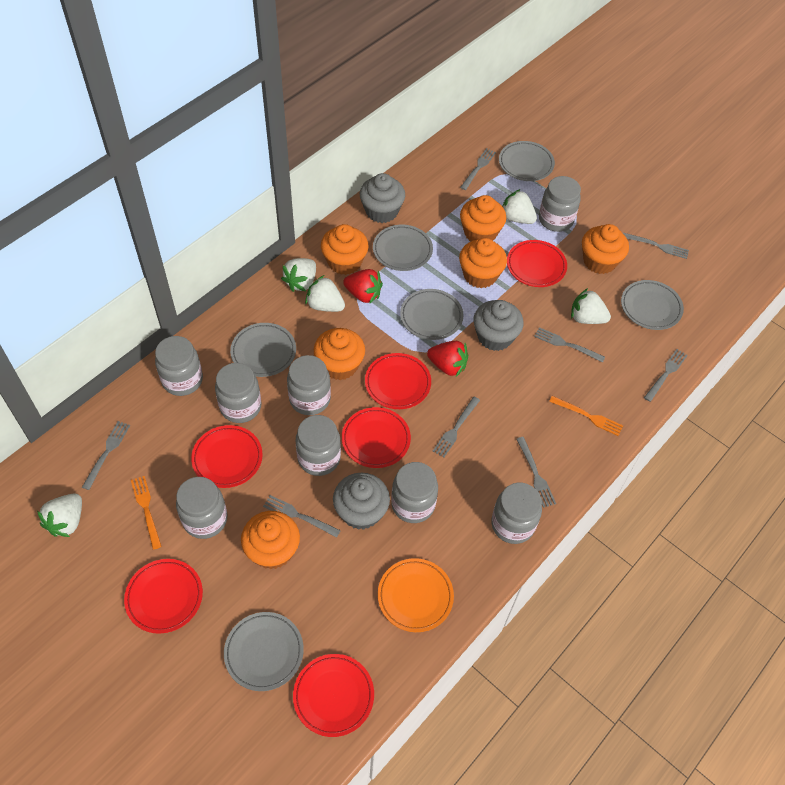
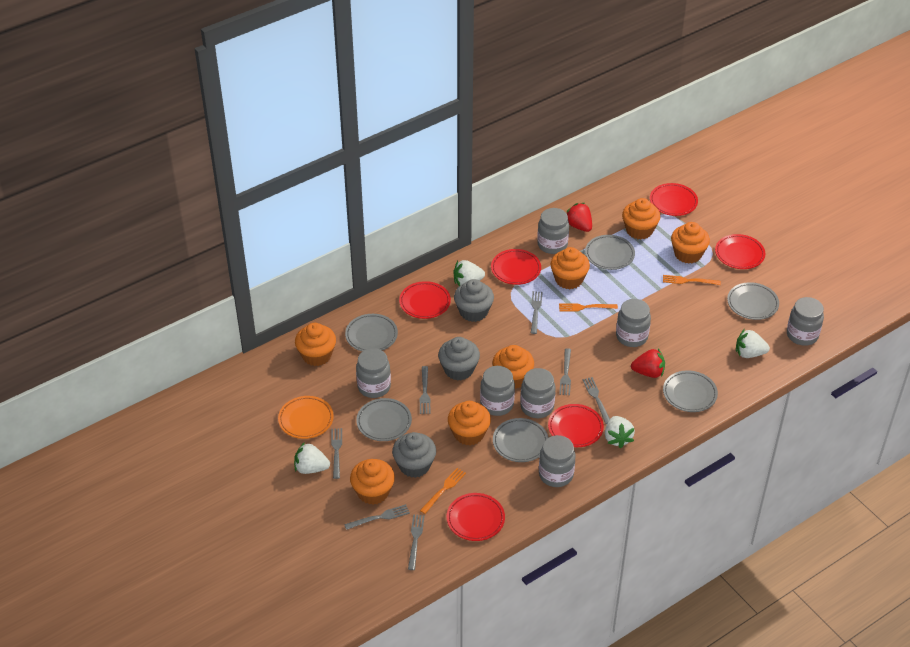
grey fork: [82,421,130,490] [263,495,341,538] [433,397,480,457] [460,148,496,190] [516,437,556,508] [534,327,605,362] [623,233,689,259] [644,349,688,402] = 8 -> [331,428,342,479] [344,504,410,530] [408,514,425,570] [420,366,430,414] [531,291,543,334] [559,348,571,395] [582,377,610,424] = 7
grey jar: [155,336,203,396] [176,477,227,539] [215,363,262,423] [287,355,331,415] [295,415,341,476] [391,462,438,523] [491,483,542,544] [539,176,581,232] = 8 -> [356,348,391,398] [480,366,515,416] [520,368,556,418] [537,208,569,254] [539,435,576,487] [616,299,651,347] [787,297,824,346] = 7
orange cupcake: [241,511,300,569] [314,328,365,380] [321,224,369,275] [459,238,507,288] [460,195,506,241] [582,224,629,274] = 6 -> [295,323,336,366] [350,459,395,505] [448,401,491,445] [493,345,534,389] [550,247,590,289] [622,198,660,239] [671,222,710,264] = 7
orange fork: [131,476,162,550] [549,396,623,436] = 2 -> [420,468,466,514] [559,303,618,311] [663,275,721,285] = 3
white strawberry: [37,494,82,537] [281,258,316,292] [305,275,345,312] [502,189,537,224] [571,288,611,324] = 5 -> [294,442,330,474] [453,260,485,286] [605,416,635,448] [736,329,770,358] = 4

